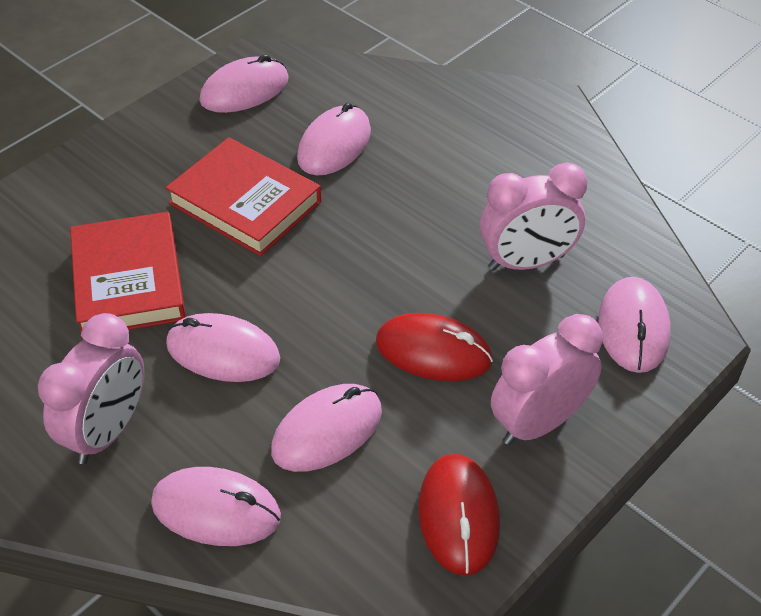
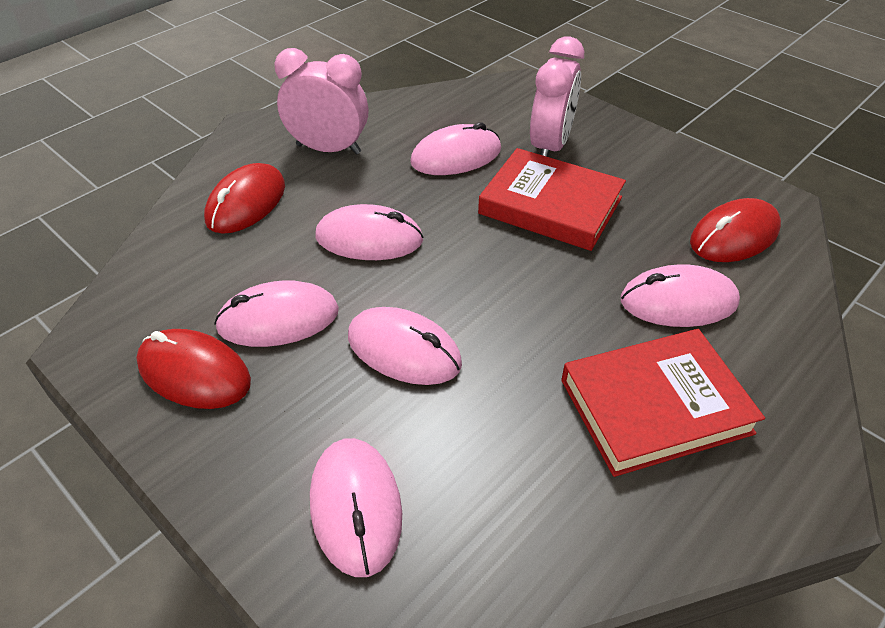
pink clock: [38,313,144,464] [480,162,588,271] [491,314,603,445] = 3 -> [274,48,368,155] [530,36,584,157] = 2
red mouse: [376,313,493,381] [419,454,500,576] = 2 -> [136,329,251,409] [204,163,285,234] [690,198,781,262] = 3

